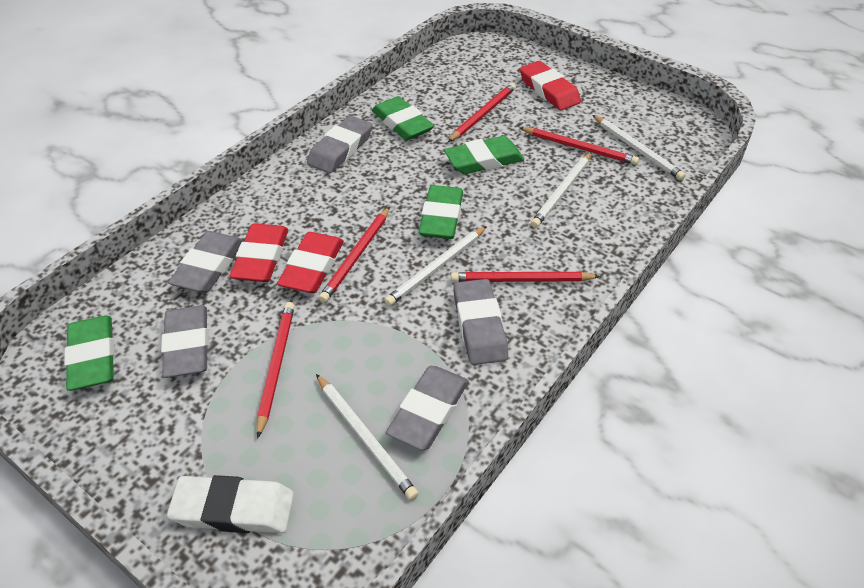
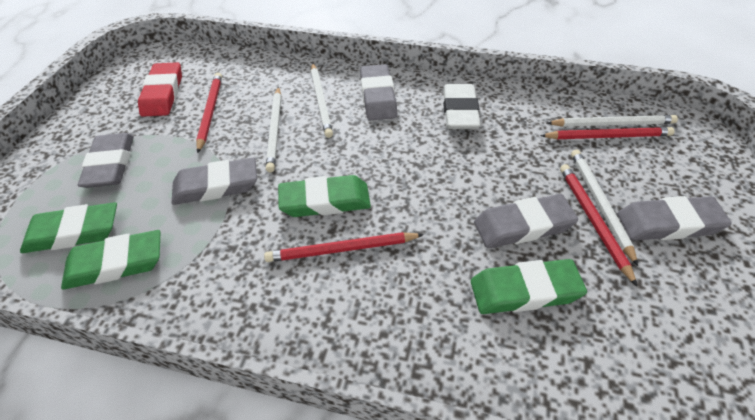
red eraser: [229,223,288,282] [277,232,344,293] [520,61,581,110] = 3 -> [138,62,182,117] = 1
red pencil: [257,302,295,438] [319,207,390,303] [448,83,516,142] [451,272,600,282] [519,127,639,165] = 5 -> [196,72,222,153] [264,232,424,262] [540,127,674,139] [560,164,637,286] = 4

